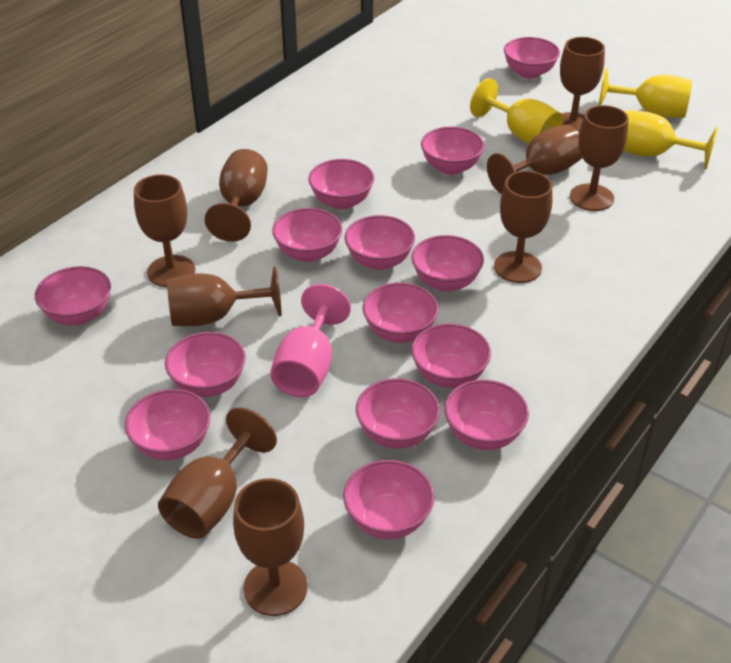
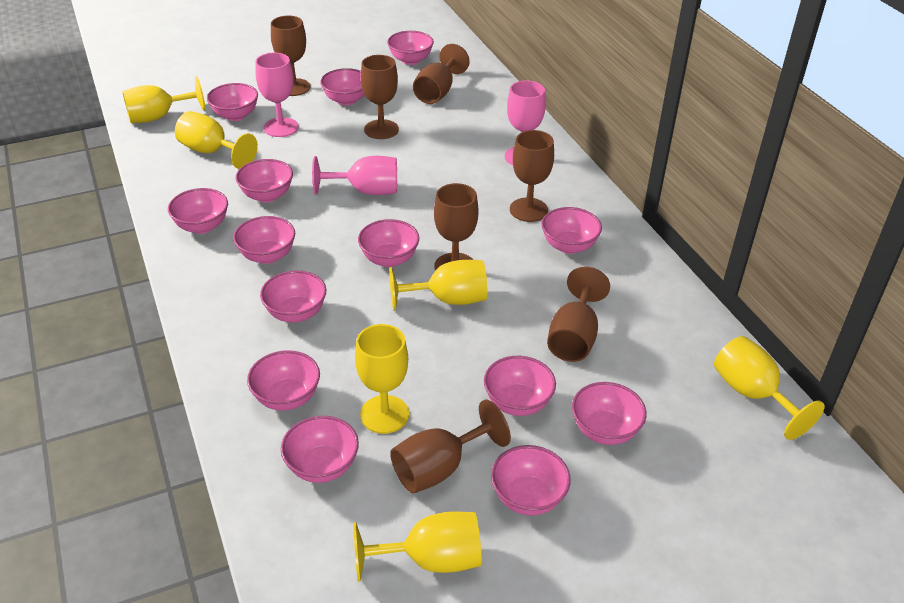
brown goblet: [134,174,195,287] [158,407,277,539] [167,266,281,326] [205,149,268,242] [233,478,308,616] [487,125,582,194] [494,171,552,283] [560,37,605,132] [570,105,628,211] = 9 -> [271,16,311,96] [361,55,399,139] [390,399,511,493] [413,44,470,104] [434,183,478,271] [510,130,554,222] [547,267,610,362] = 7
pink goblet: [270,284,351,397] = 1 -> [255,53,299,137] [312,156,397,195] [505,80,546,165] = 3
yellow goblet: [470,78,563,144] [599,67,692,118] [623,110,718,170] = 3 -> [122,77,206,123] [175,111,258,169] [353,512,481,582] [355,324,409,434] [389,260,487,311] [714,336,825,440] = 6

